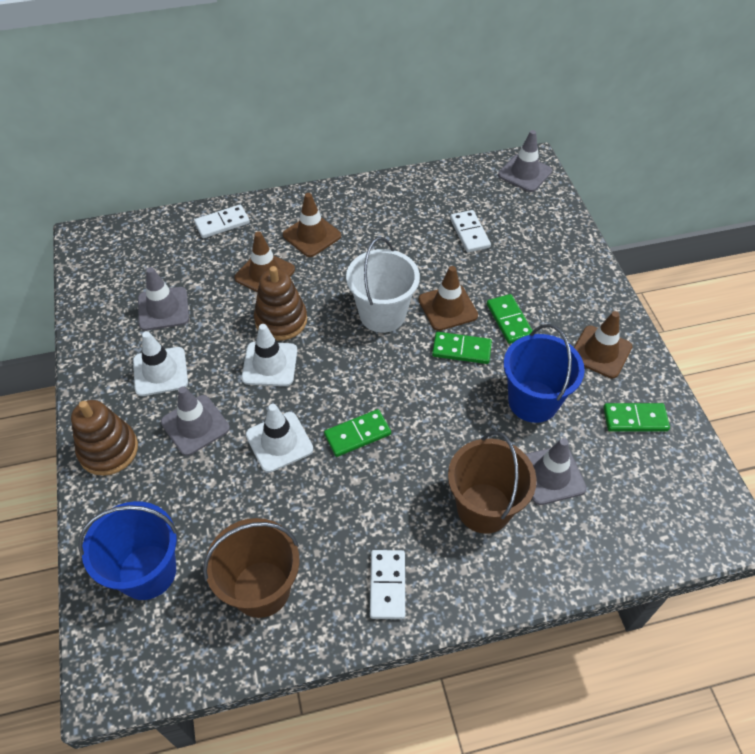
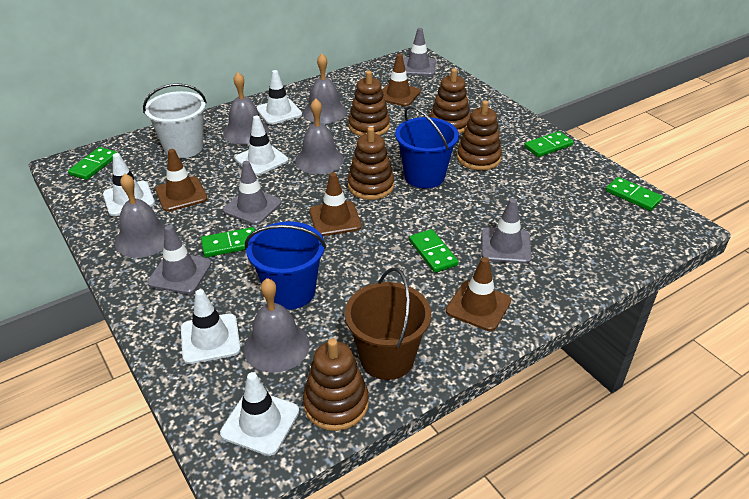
brown bucket: [203,518,300,618] [448,431,537,534] = 2 -> [345,268,431,380] = 1
brown stacking toy: [71,400,138,476] [254,266,307,341] = 2 -> [303,338,369,431] [348,71,390,136] [348,127,394,200] [430,68,470,134] [457,100,502,171] = 5
green domino: [324,409,391,457] [432,332,492,364] [487,294,533,344] [604,403,670,431] = 4 -> [68,147,117,180] [201,227,255,257] [409,229,459,273] [524,131,574,157] [606,177,663,211] = 5
grey bell: none = 0 -> [115,173,166,258] [223,72,269,145] [244,278,310,373] [295,98,344,174] [303,54,347,124] = 5
white domino: [194,205,250,238] [370,550,405,619] [450,210,491,253] = 3 -> none = 0
white traffic cone: [133,331,188,396] [242,324,297,386] [246,404,313,473] = 3 -> [103,153,155,216] [181,289,241,364] [220,372,299,456] [235,116,288,175] [256,70,302,125] = 5

